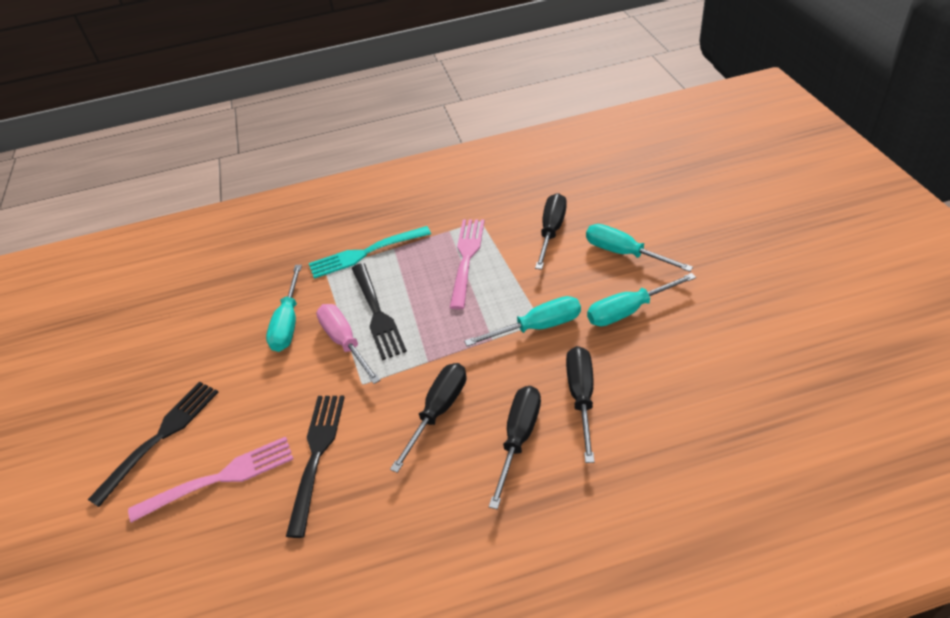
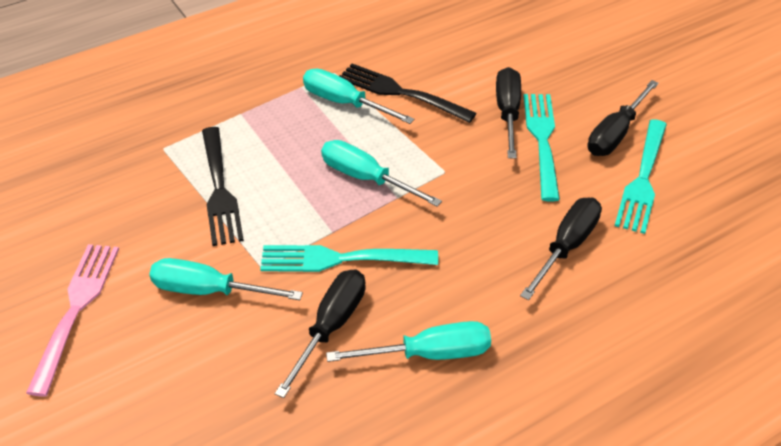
black fork: [88,382,219,507] [286,396,345,538] [352,263,407,360] = 3 -> [202,127,244,246] [339,63,476,123] = 2
pink fork: [128,437,293,523] [449,220,485,309] = 2 -> [26,244,119,396] = 1
pink screwdriver: [316,304,380,384] = 1 -> none = 0
turquoise fork: [309,226,431,279] = 1 -> [260,245,438,272] [523,94,560,202] [614,119,667,234] = 3

